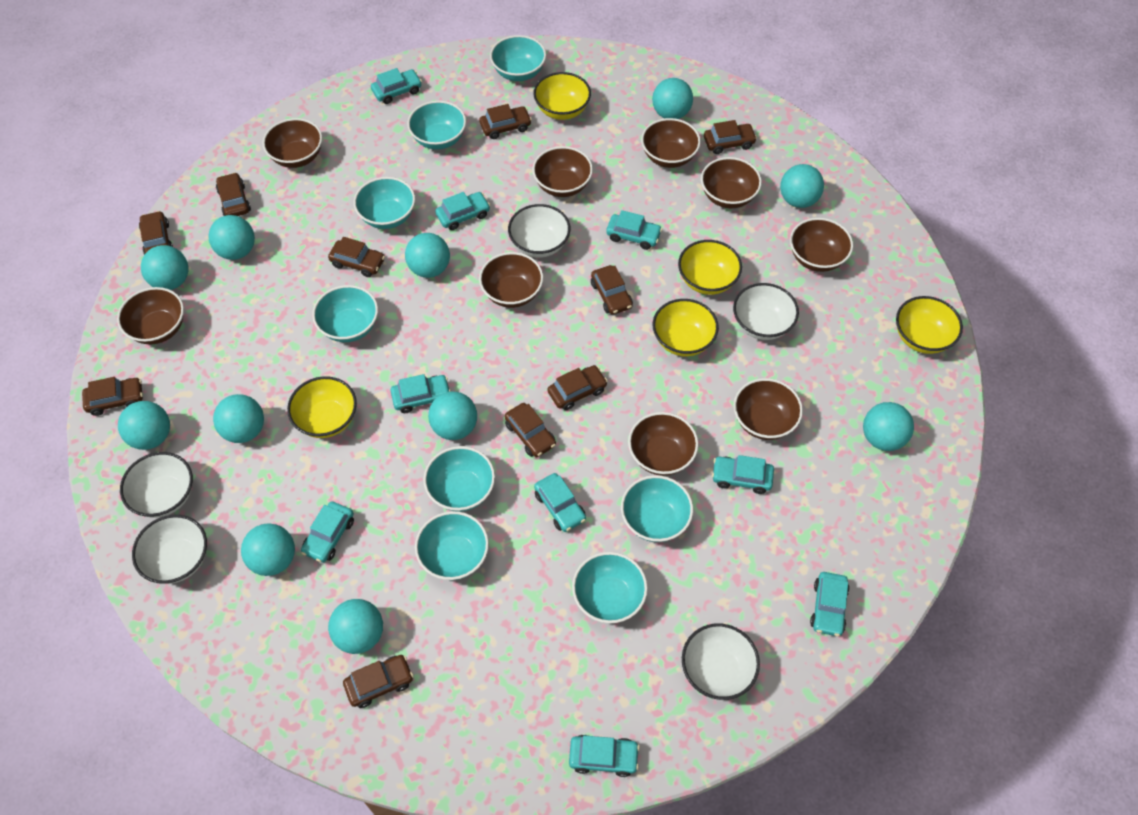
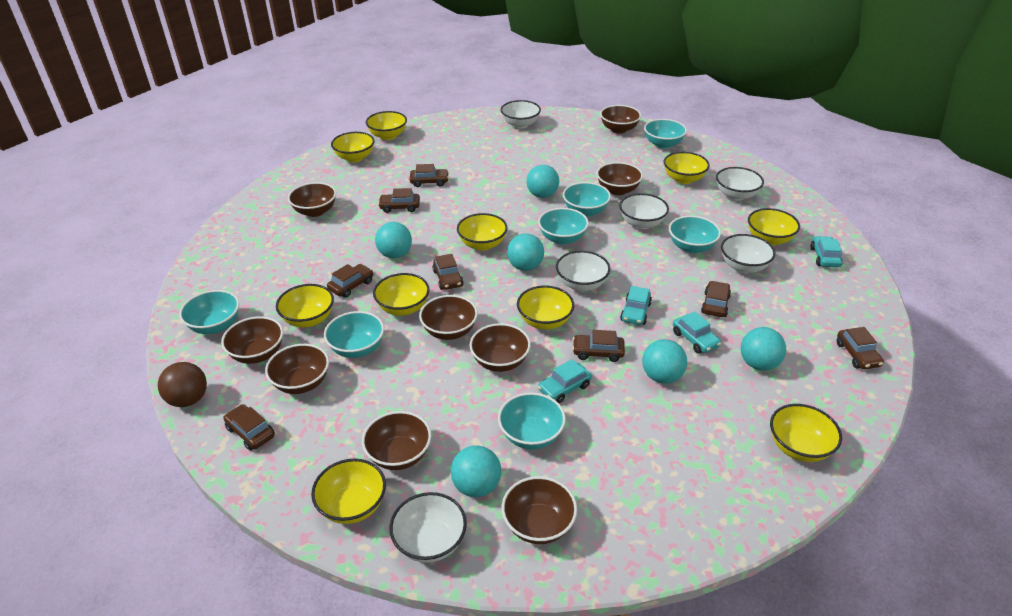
brown ball: none = 0 -> [158,362,207,407] = 1
brown car: [82,377,143,416] [139,211,173,255] [216,173,251,216] [328,237,385,277] [343,655,413,708] [479,104,532,139] [504,403,556,457] [548,365,608,410] [591,265,633,315] [704,120,757,154] = 10 -> [223,404,275,451] [327,264,373,298] [378,188,420,213] [410,164,449,187] [432,254,464,290] [572,330,625,362] [701,281,731,317] [837,327,884,369] = 8
turquoise ball: [118,401,170,450] [141,245,188,290] [208,215,255,260] [213,394,264,443] [241,523,295,576] [328,599,383,654] [405,233,450,278] [428,391,477,440] [652,78,693,119] [780,164,824,208] [863,402,914,451] = 11 -> [375,222,412,258] [451,446,501,497] [507,234,544,271] [526,165,559,198] [642,339,687,384] [741,327,786,371] = 6
turquoise bowl: [312,285,378,342] [354,177,415,229] [407,101,466,150] [415,511,489,580] [423,446,495,512] [490,35,546,81] [572,552,648,623] [621,475,693,542] = 8 -> [179,290,239,334] [324,311,384,358] [498,393,566,449] [538,208,589,245] [563,182,611,217] [644,119,687,149] [669,216,721,253] = 7
turquoise car: [301,501,354,563] [371,68,422,104] [390,374,451,413] [435,192,490,230] [534,473,586,532] [569,735,640,777] [606,210,662,250] [712,455,774,494] [810,572,849,636] = 9 -> [538,359,592,403] [620,286,652,325] [673,312,721,354] [810,236,842,267] = 4
white bowl: [120,452,193,518] [132,515,207,584] [508,204,570,258] [682,623,760,700] [733,283,799,340] = 5 -> [389,492,467,563] [501,100,541,128] [556,251,610,291] [619,193,669,229] [716,167,764,201] [721,234,775,273] = 6
yellow bowl: [287,376,357,438] [533,72,591,120] [653,299,719,356] [678,240,742,295] [896,296,963,354] = 5 -> [276,284,334,328] [311,459,386,524] [331,132,374,162] [366,111,407,140] [373,273,430,316] [457,213,507,251] [517,285,574,330] [664,152,710,184] [748,208,800,245] [770,404,842,462] = 10

